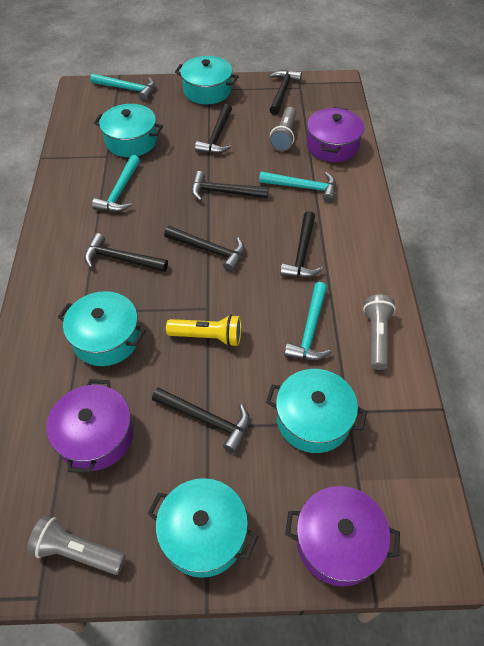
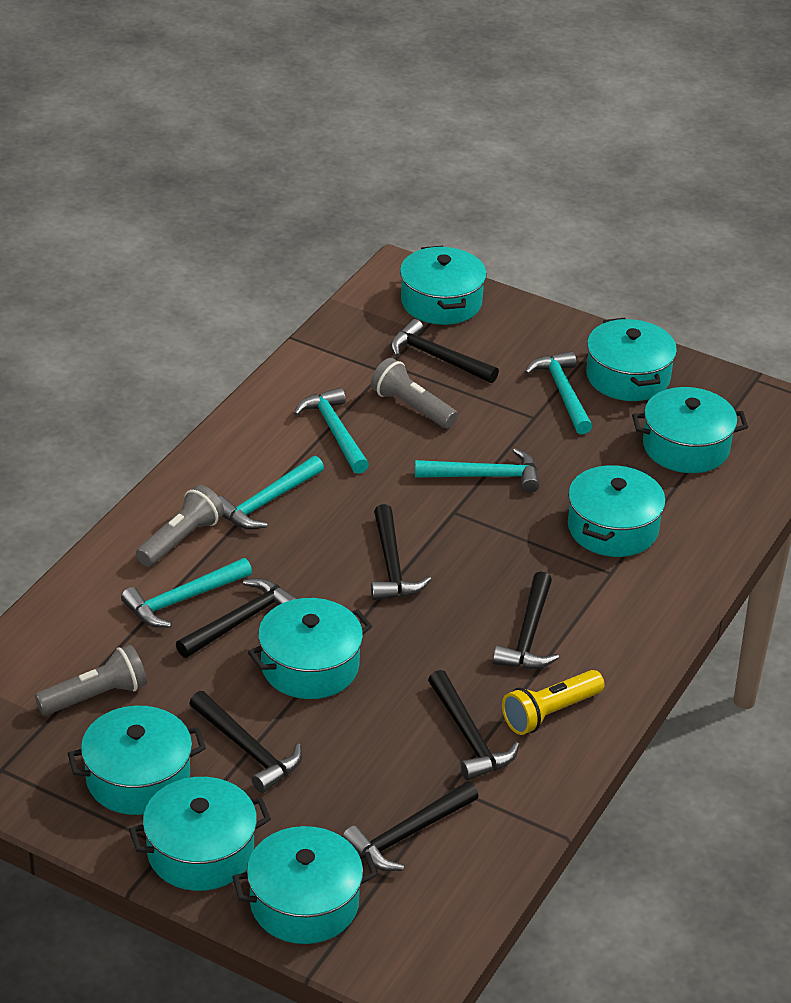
purple pot: [46,379,133,473] [285,486,400,587] [307,107,364,162] = 3 -> none = 0
turquoise hammer: [90,73,155,101] [92,155,140,212] [259,171,336,202] [284,282,332,360] = 4 -> [121,558,252,628] [219,456,324,529] [294,387,369,474] [415,448,539,493] [525,351,592,434] = 5
turquoise pot: [58,291,146,366] [94,104,163,157] [147,478,258,578] [175,56,239,104] [266,369,367,453] = 5 -> [67,706,206,815] [129,777,271,891] [233,826,377,944] [248,598,372,699] [400,246,487,325] [568,464,666,557] [586,317,677,401] [632,387,748,473] = 8

